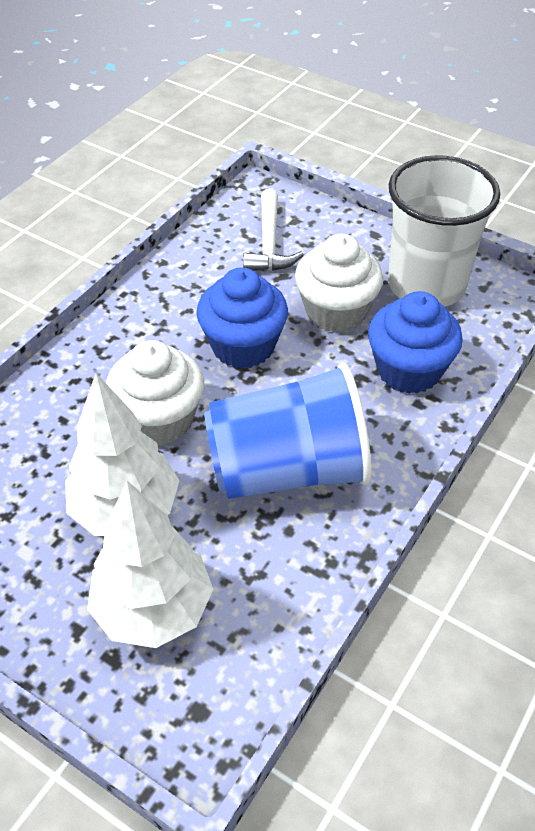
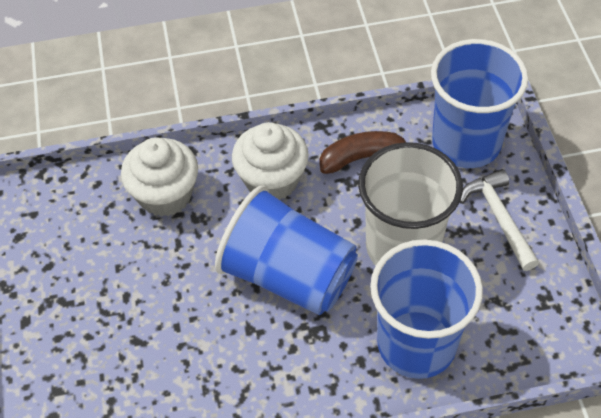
blue cup: [204,363,372,499] = 1 -> [215,186,358,315] [370,239,483,379] [431,39,528,168] = 3
blue cupcake: [196,267,288,369] [368,291,463,394] = 2 -> none = 0
brown banana: none = 0 -> [320,131,406,174] = 1
white tree: [65,373,180,536] [87,481,213,648] = 2 -> none = 0

